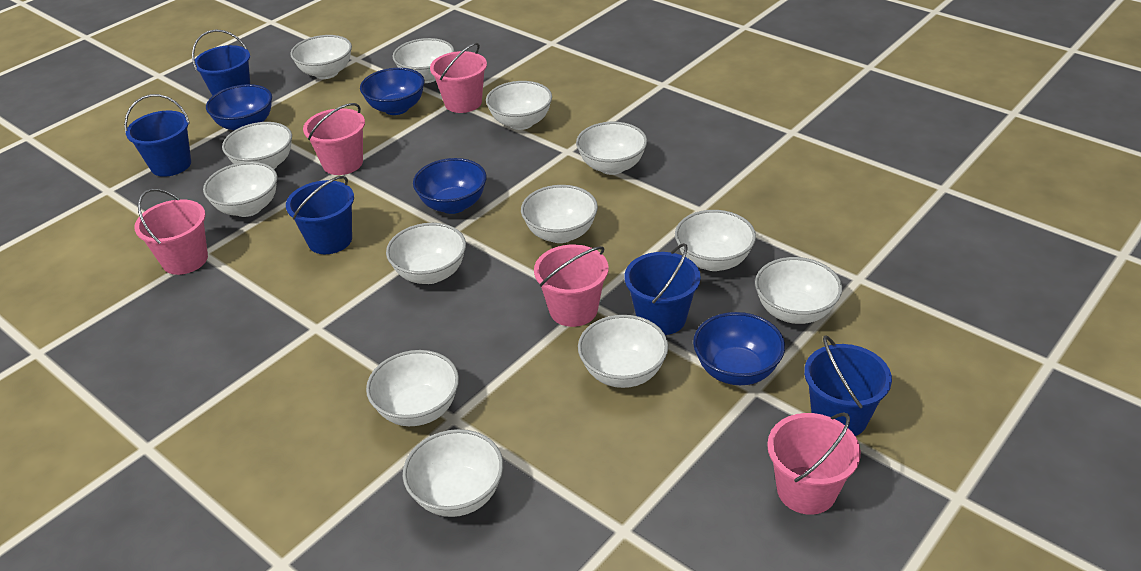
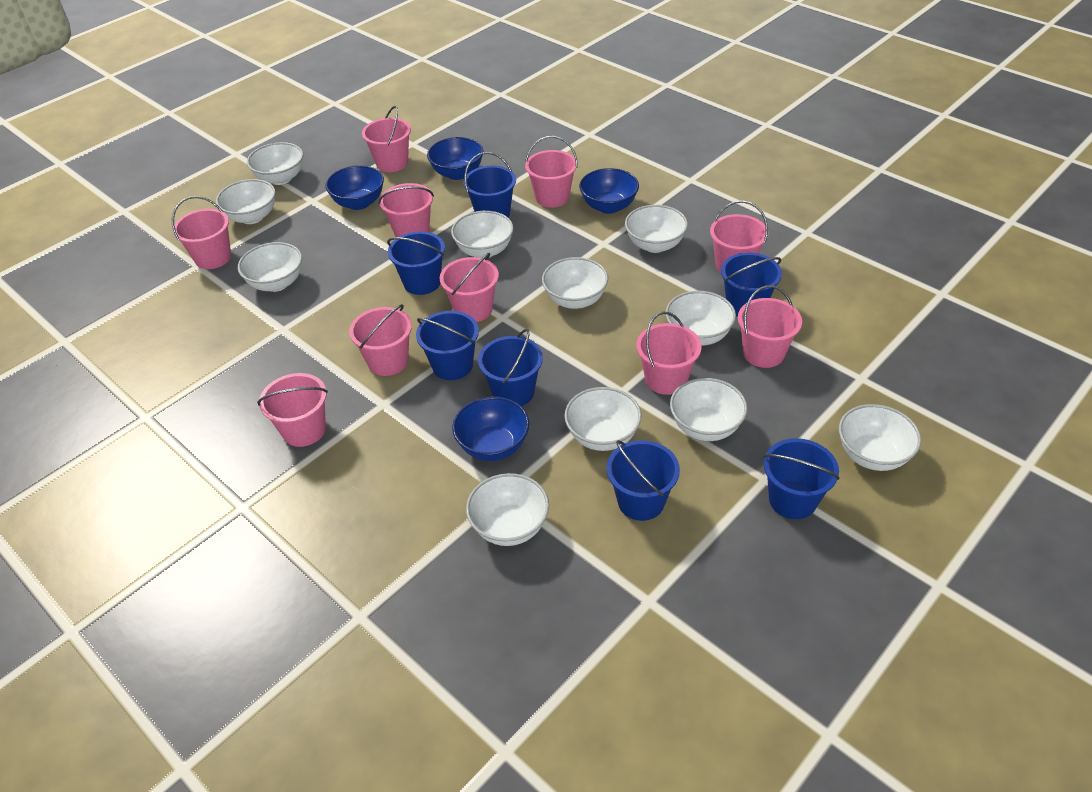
blue bucket: [124,94,191,177] [192,29,250,96] [286,176,354,254] [624,243,701,335] [804,335,892,436] = 5 -> [387,232,445,295] [416,311,479,380] [463,152,516,217] [478,329,543,406] [607,440,680,521] [721,253,782,317] [764,438,839,519] = 7
pink bucket: [134,188,208,275] [303,103,365,175] [430,42,487,113] [534,245,608,327] [767,412,861,515] = 5 -> [172,196,231,269] [257,373,328,447] [349,304,412,376] [362,106,411,172] [379,183,434,237] [440,253,499,322] [525,136,578,208] [636,311,702,395] [710,201,768,273] [738,285,802,368] = 10
white bowl: [203,162,277,217] [222,122,292,169] [290,35,352,79] [366,350,459,426] [386,223,466,284] [393,38,454,83] [403,429,503,517] [486,81,552,130] [521,185,598,243] [576,122,647,175] [578,315,668,388] [675,210,756,271] [755,257,842,324] = 13 -> [216,179,275,224] [238,242,302,292] [247,142,303,185] [451,211,514,258] [466,473,549,546] [542,257,608,309] [564,387,642,451] [625,205,688,253] [666,291,736,346] [670,378,747,441] [839,404,921,471] = 11

